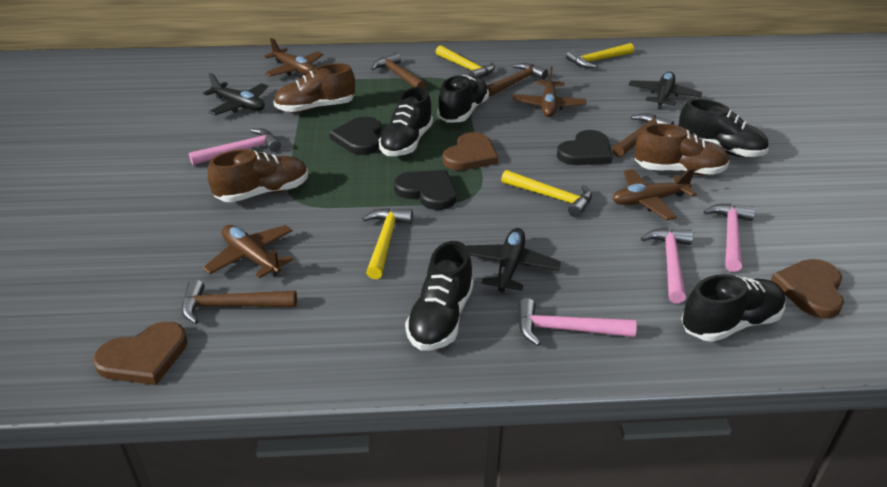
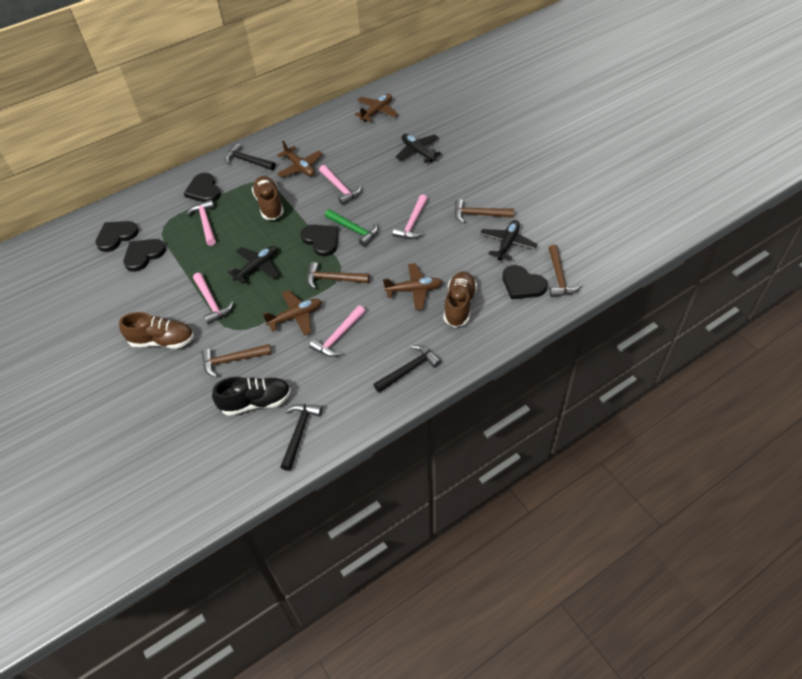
black hammer: none = 0 -> [225,143,276,170] [280,404,322,471] [373,345,441,393] = 3
black heart: [329,116,381,155] [394,170,456,210] [557,130,612,165] = 3 -> [96,221,139,252] [123,239,166,272] [184,173,221,202] [301,224,338,256] [502,265,548,299] = 5
black shoe: [379,87,433,156] [405,241,474,350] [437,75,489,122] [679,99,769,157] [681,274,785,342] = 5 -> [212,377,291,416] = 1
brown heart: [93,322,187,385] [443,132,498,170] [770,259,844,319] = 3 -> none = 0
green hammer: none = 0 -> [325,209,378,246] = 1
pink hammer: [189,129,281,165] [518,298,637,346] [641,228,693,304] [704,204,755,272] = 4 -> [186,200,216,246] [193,273,233,324] [309,305,365,357] [319,165,361,205] [392,194,428,239] = 5
yellow hammer: [362,208,413,279] [436,45,495,78] [501,170,592,218] [566,43,634,68] = 4 -> none = 0

